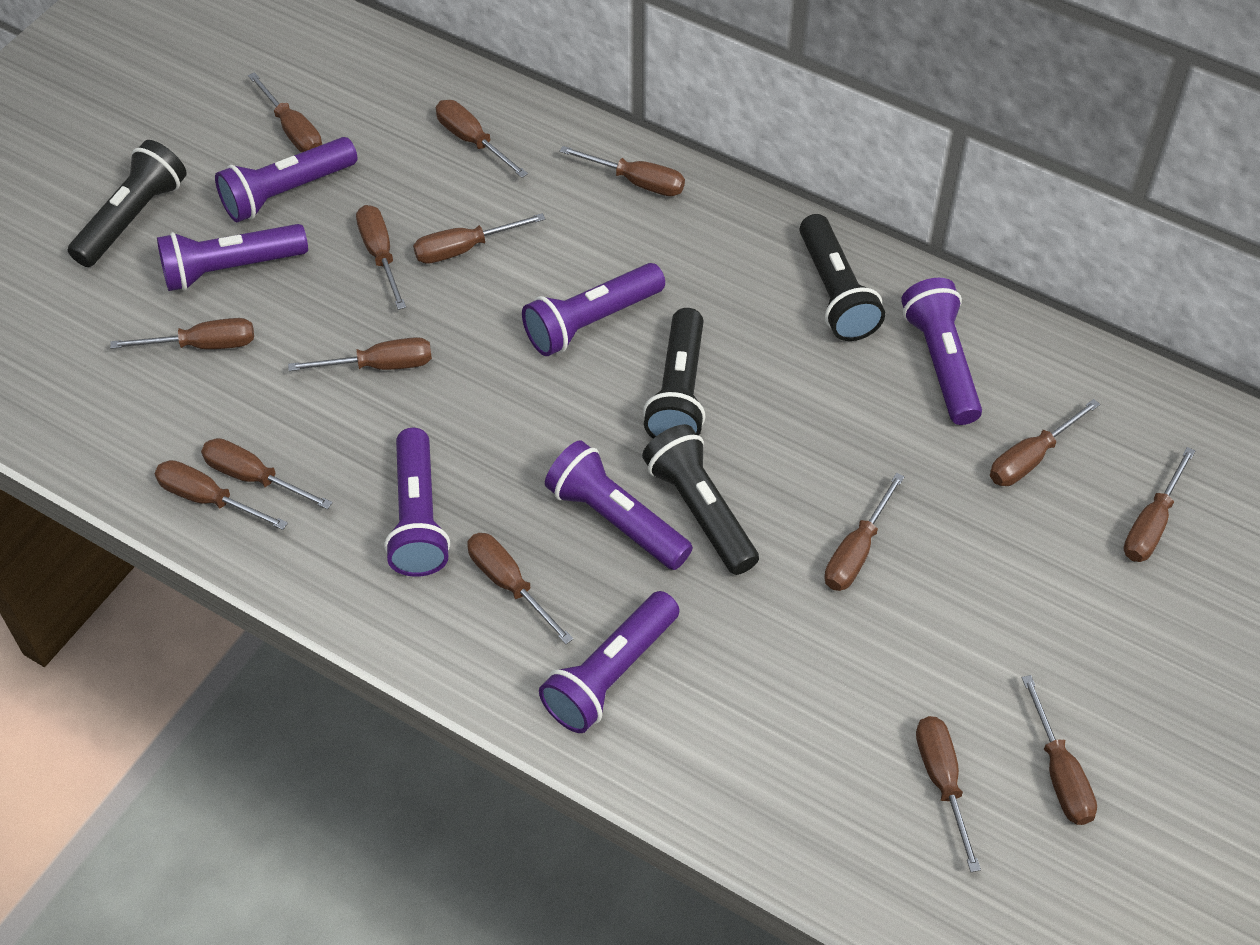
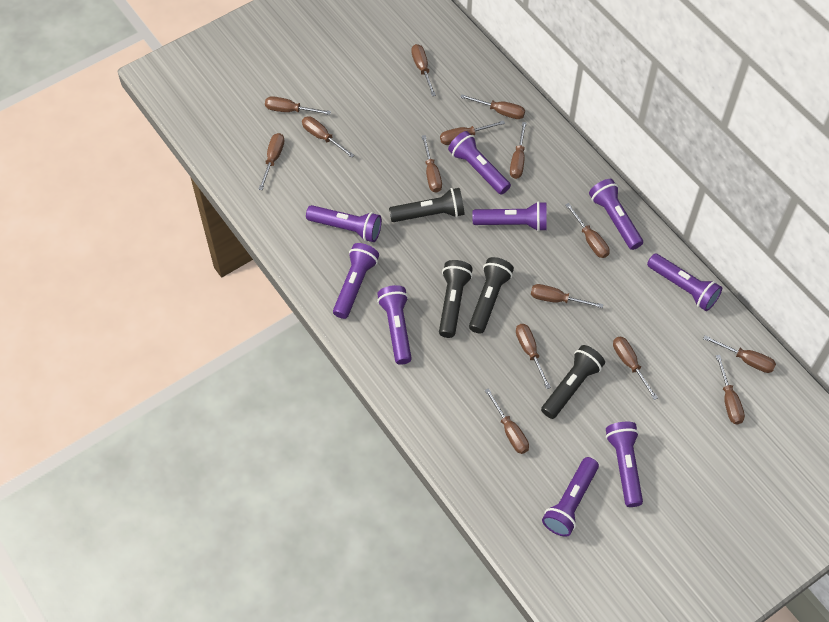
purple flashlight: [157,224,308,291] [215,137,357,222] [384,428,450,577] [522,263,665,356] [539,591,679,733] [545,440,693,570] [901,278,982,425] = 7 -> [306,205,382,242] [333,243,379,319] [377,285,412,365] [448,131,511,194] [473,201,547,232] [542,457,599,537] [589,179,643,250] [606,422,643,507] [647,253,722,311] = 9

